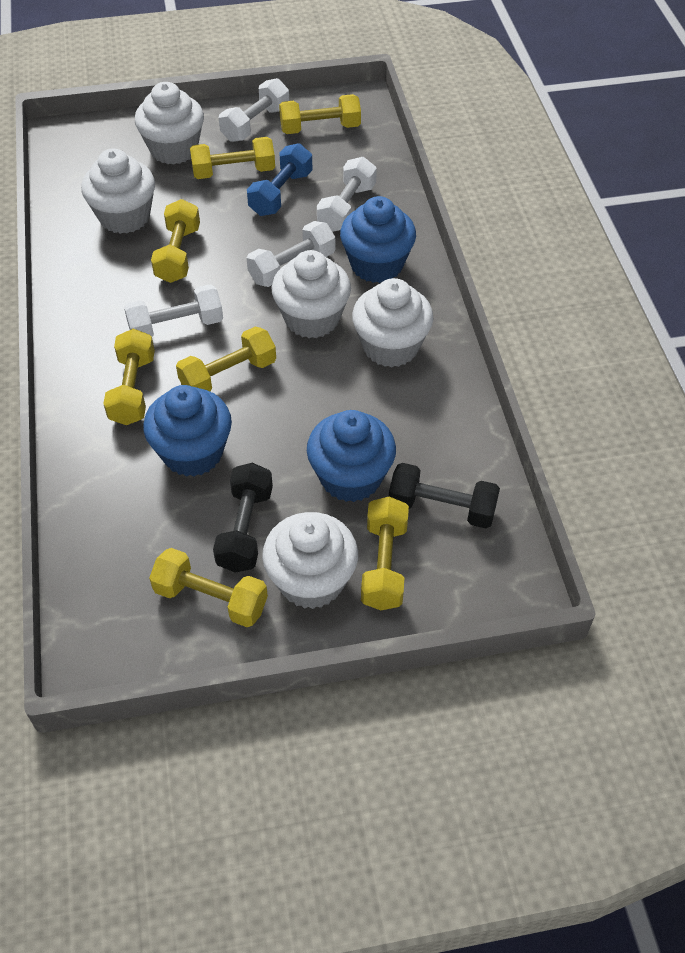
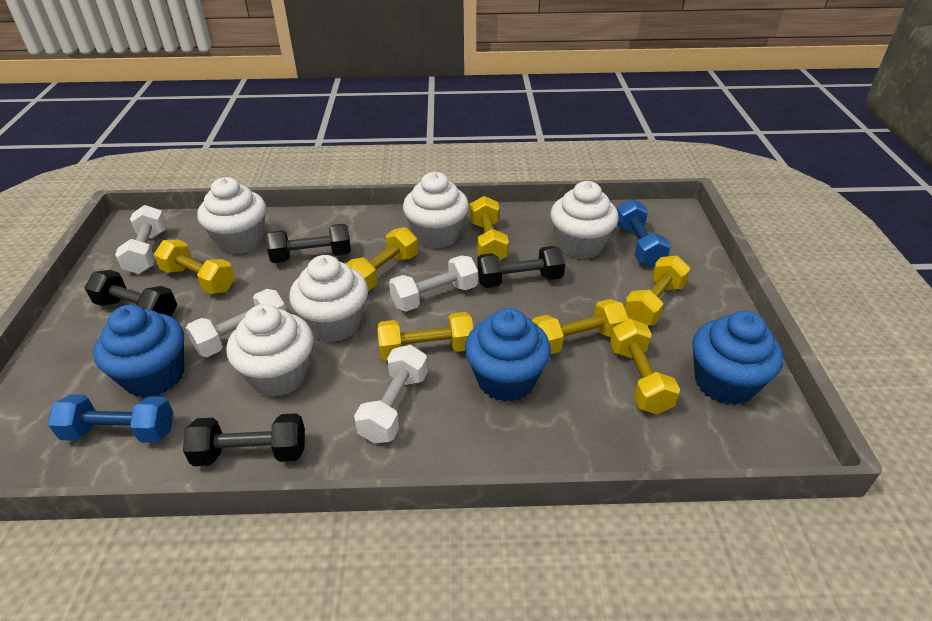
black dumbbell: [213,463,273,572] [389,463,500,528] = 2 -> [85,270,177,317] [183,413,305,466] [266,224,351,263] [477,246,565,288] = 4
blue dumbbell: [247,143,313,216] = 1 -> [48,394,174,443] [617,199,671,268] = 2

